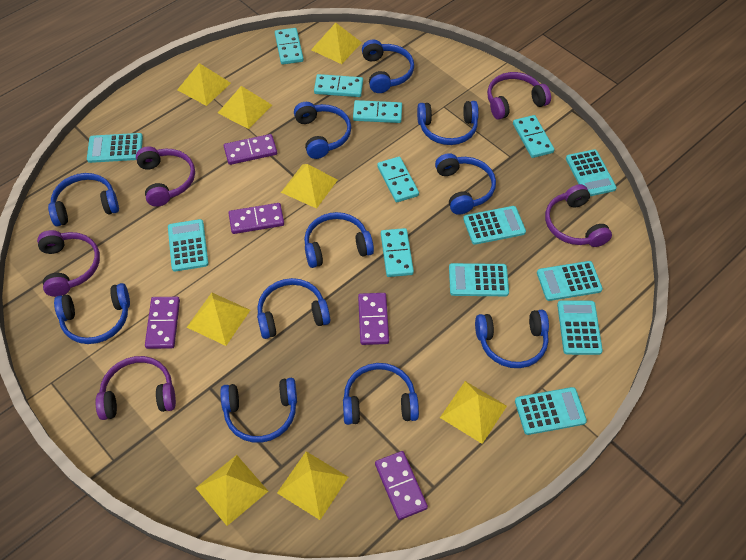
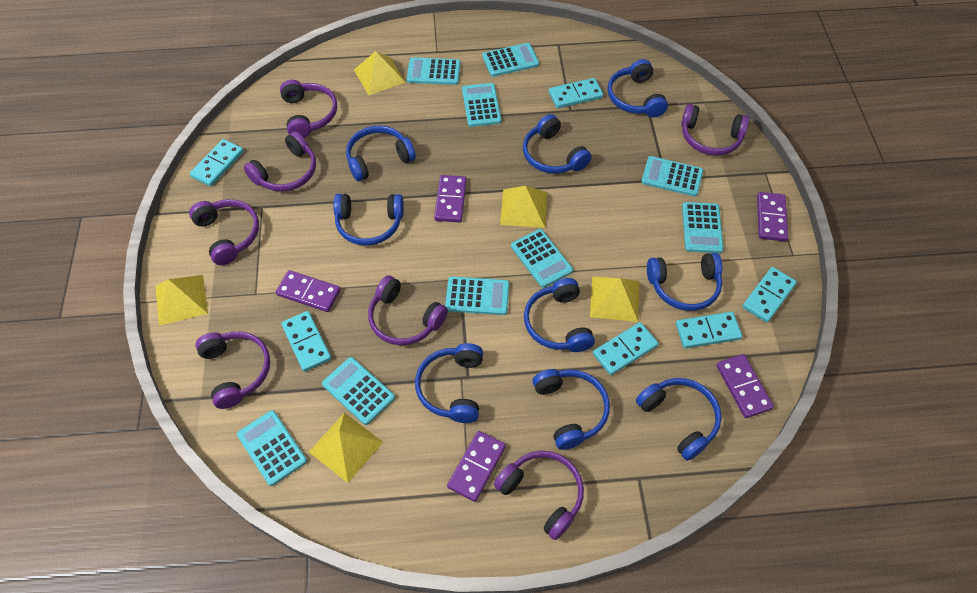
blue headphones: [48,173,119,226] [54,283,130,344] [220,378,297,443] [257,278,330,339] [294,102,351,159] [304,212,374,268] [343,363,419,425] [362,40,414,93] [417,101,479,145] [435,153,496,215] [475,310,549,368] = 11 -> [333,194,404,246] [346,125,416,181] [415,343,483,423] [523,114,592,174] [524,278,595,352] [533,369,610,450] [607,59,668,118] [636,378,722,461] [647,253,722,311] = 9
purple headphones: [37,230,100,297] [95,356,176,420] [136,146,195,207] [487,72,551,120] [545,184,612,247] = 5 -> [189,199,259,265] [196,331,270,409] [244,131,316,192] [280,80,337,138] [368,275,448,345] [494,451,584,540] [681,104,749,156] = 7
turquoise calculator: [87,133,143,163] [168,219,209,272] [449,263,509,296] [463,206,526,245] [515,387,587,435] [537,261,603,301] [557,300,603,355] [566,149,617,196] = 8 -> [237,410,307,486] [322,357,395,425] [407,57,461,85] [445,276,509,315] [462,83,501,127] [482,43,539,77] [511,229,573,288] [641,156,703,197] [682,202,724,253] = 9
yellow pyramid: [177,63,231,106] [187,293,250,346] [196,455,268,526] [218,86,272,129] [277,451,348,520] [281,164,337,209] [311,23,362,64] [440,381,507,444] = 8 -> [155,275,208,326] [309,413,383,483] [354,51,406,95] [500,186,547,228] [590,277,639,322] = 5

